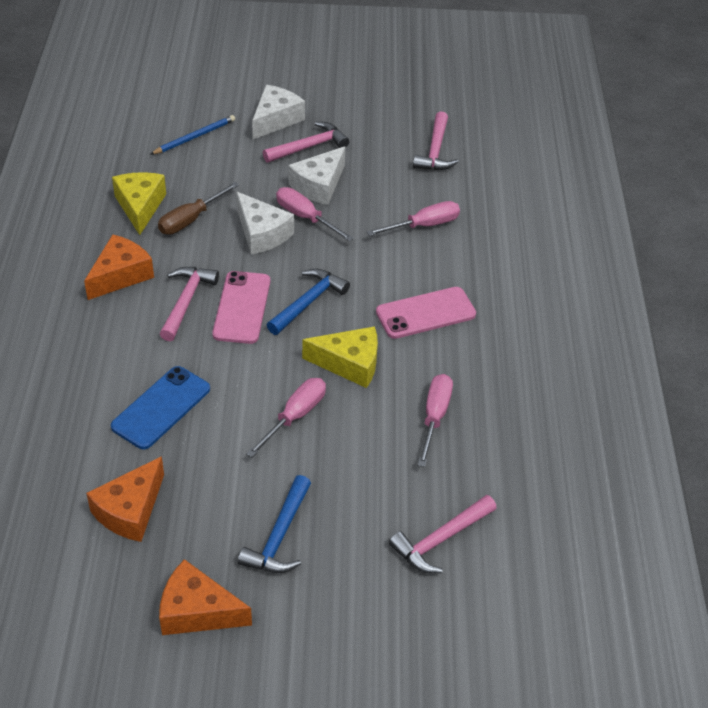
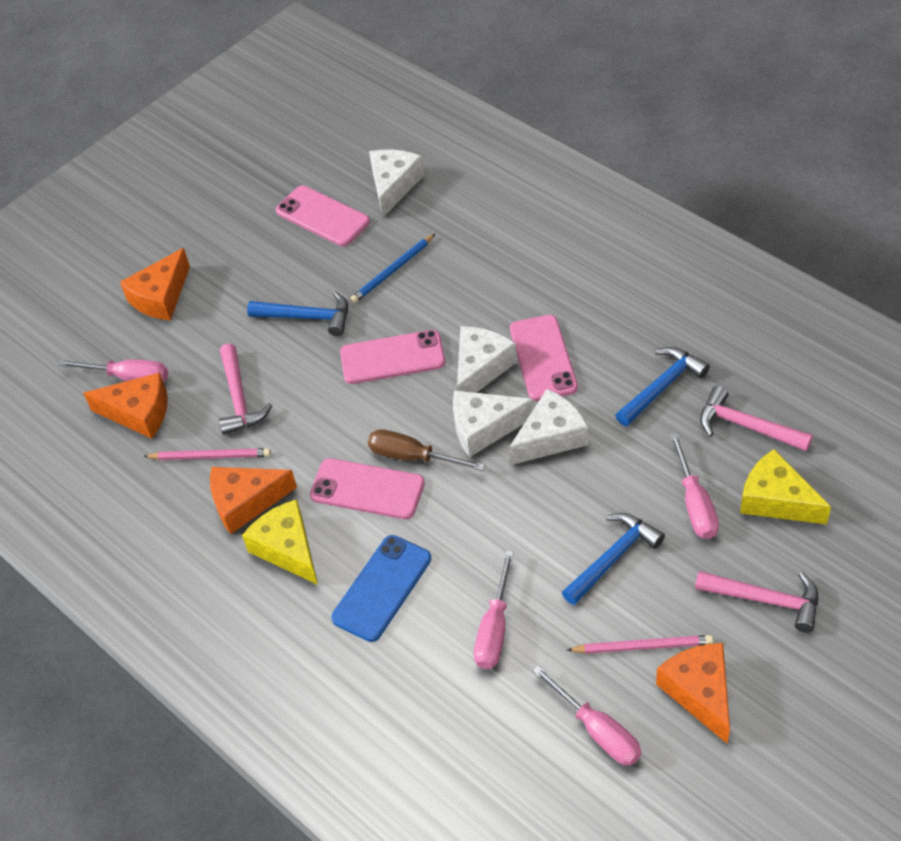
blue hammer: [238,475,311,573] [267,269,350,335] = 2 -> [247,291,348,336] [562,513,665,605] [615,347,710,426] = 3
orange cheese: [84,234,154,300] [86,456,164,542] [159,559,252,635] = 3 -> [83,373,168,439] [120,248,190,321] [210,467,297,534] [656,643,730,744] = 4
pink hammer: [160,267,219,341] [263,122,349,163] [389,495,497,573] [413,111,458,170] = 4 -> [219,344,273,435] [695,571,818,633] [700,386,813,451] = 3
pink pencil: none = 0 -> [143,448,271,460] [567,635,713,654] = 2
pink phone: [212,271,270,344] [376,287,476,339] = 2 -> [276,186,370,246] [310,458,425,519] [340,330,445,384] [510,315,578,401] = 4
white cheese: [236,192,294,255] [252,85,305,139] [288,146,345,205] = 3 -> [369,149,424,217] [453,390,534,457] [457,326,517,393] [509,389,588,465] = 4

